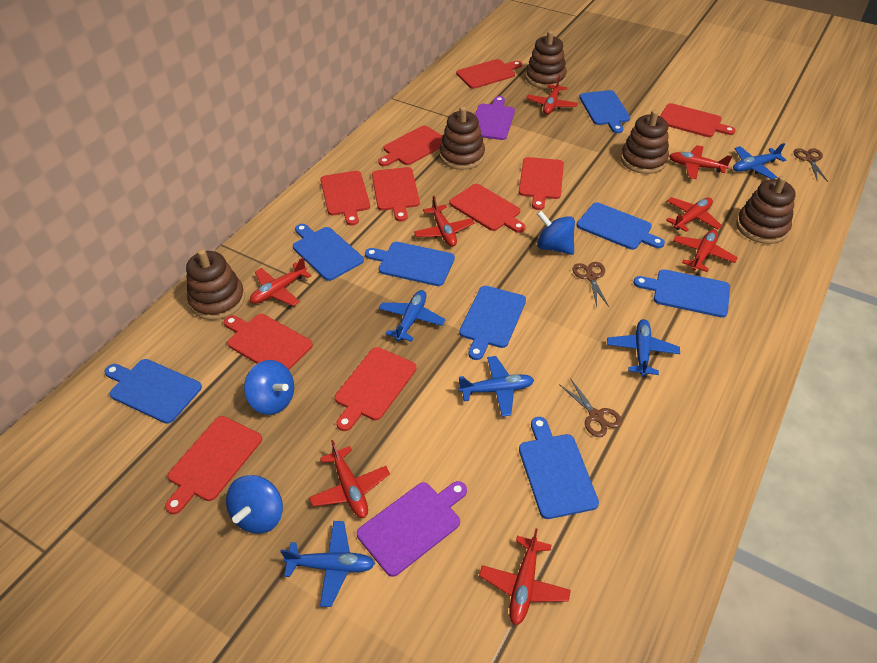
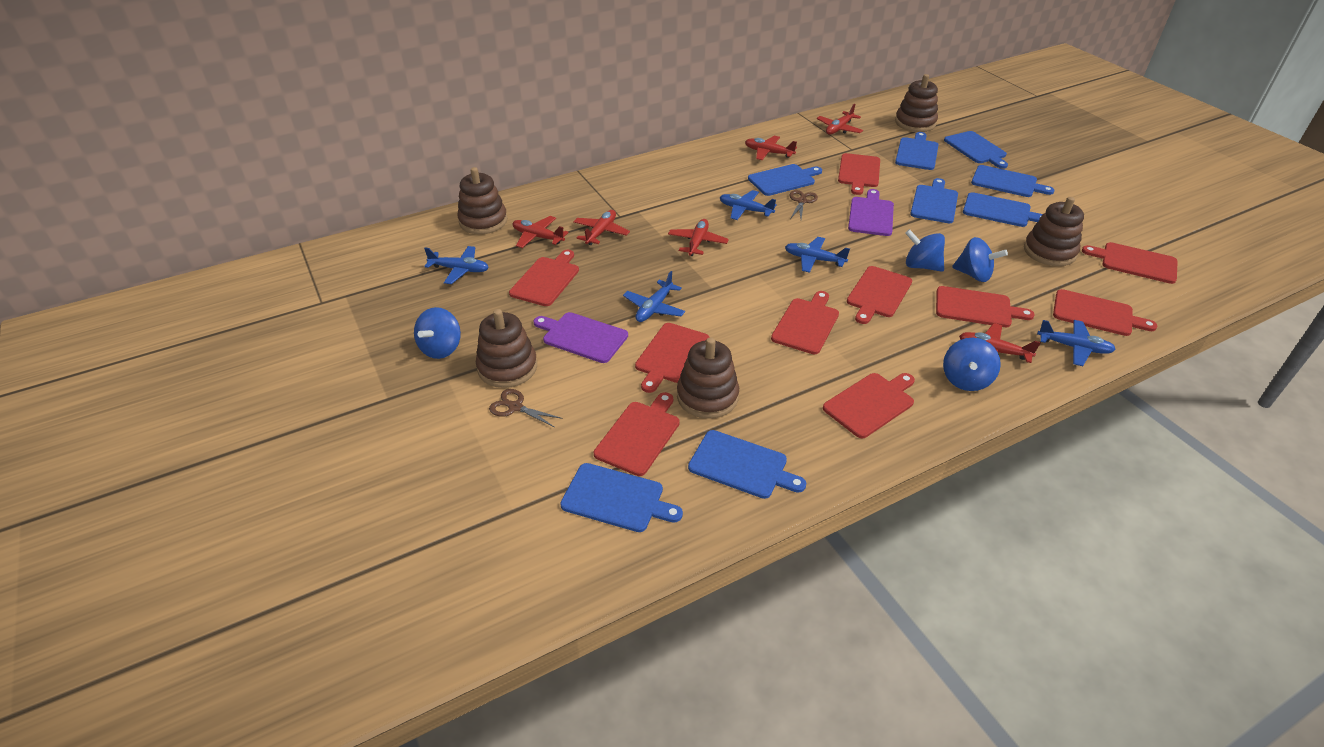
blue spinning top: [226,475,283,534] [244,360,294,415] [537,211,575,255] = 3 -> [414,307,461,359] [905,229,945,272] [943,338,1001,391] [952,237,1008,282] = 4
brown scissors: [559,378,622,437] [573,262,609,307] [793,148,828,182] = 3 -> [489,389,563,427] [789,190,818,219] = 2
red plane: [250,257,312,306] [309,440,390,518] [414,196,474,247] [479,528,571,625] [526,76,578,115] [666,197,722,232] [669,145,732,179] [673,229,738,272] = 8 -> [513,216,569,248] [573,210,630,245] [668,219,729,256] [745,136,797,160] [817,103,863,135] [959,323,1041,363] = 6

